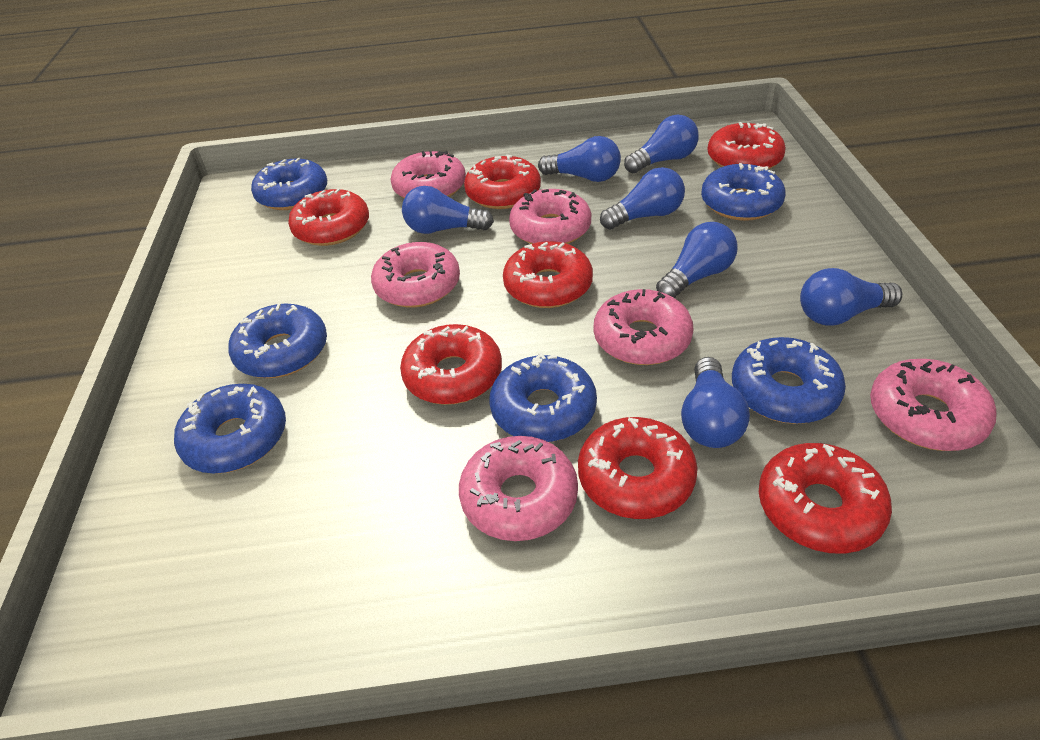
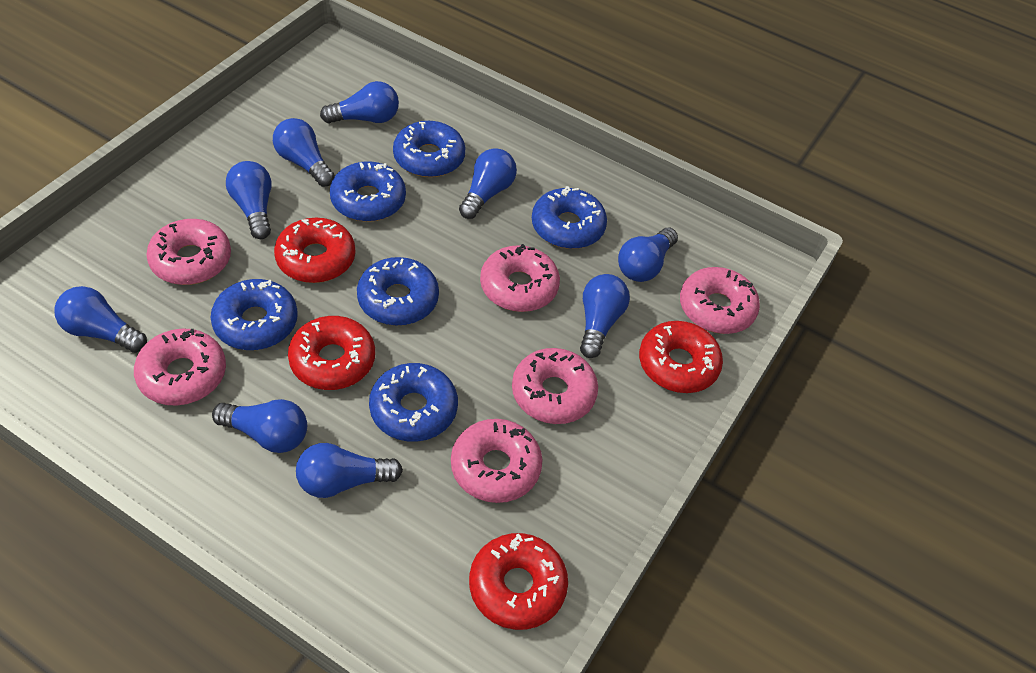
blue light bulb: [402,186,494,234] [538,136,621,182] [600,167,685,230] [624,114,699,173] [656,222,738,298] [681,357,750,448] [800,268,902,326] = 7 -> [54,286,147,353] [212,399,307,453] [226,161,272,239] [273,118,335,187] [296,443,403,498] [320,81,399,124] [459,148,517,219] [580,274,630,358] [618,228,678,282] = 9
red donut: [288,189,369,246] [400,324,502,405] [464,154,541,209] [503,241,593,308] [578,417,698,519] [707,122,786,169] [759,443,892,554] = 7 -> [274,218,355,283] [288,316,375,390] [469,533,568,630] [639,321,723,393] = 4

